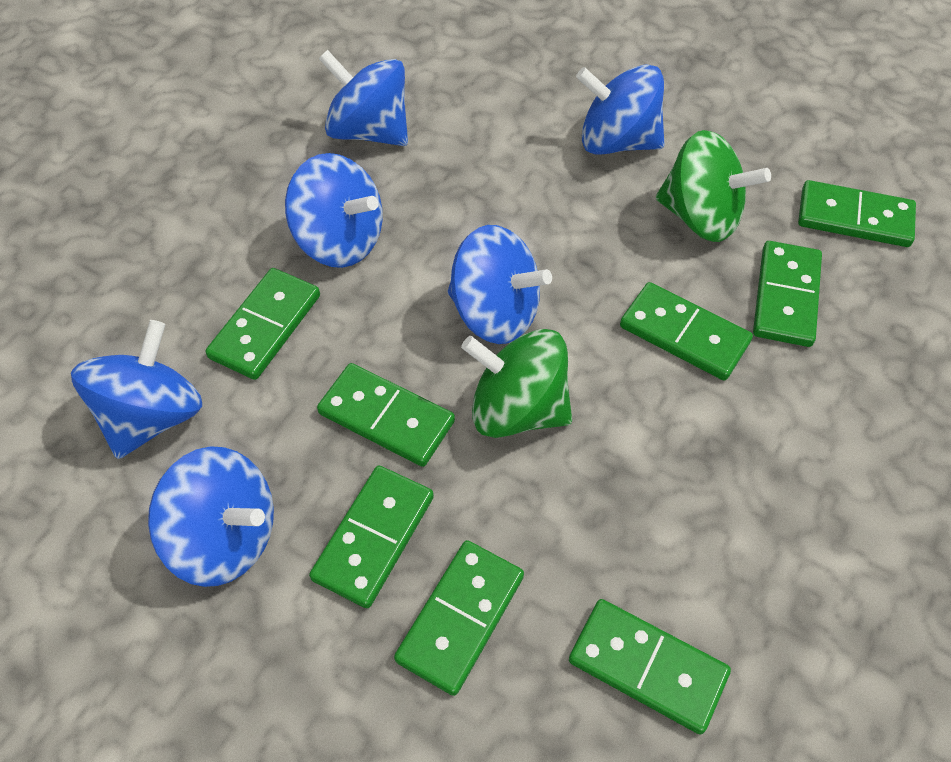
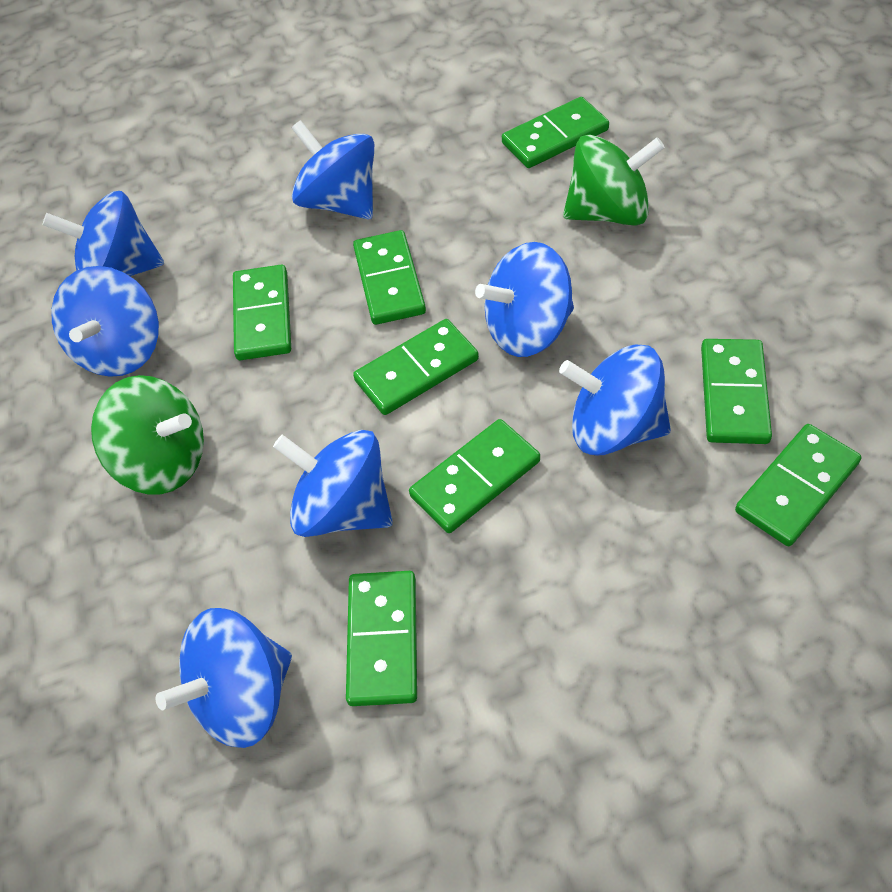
blue spinning top: [71,320,202,459] [148,446,274,587] [285,153,383,268] [319,50,408,146] [448,225,552,344] [576,64,665,155] = 6 -> [42,191,164,276] [52,266,159,377] [156,608,292,748] [273,430,393,537] [292,120,374,219] [475,242,574,357] [559,345,671,456] = 7

